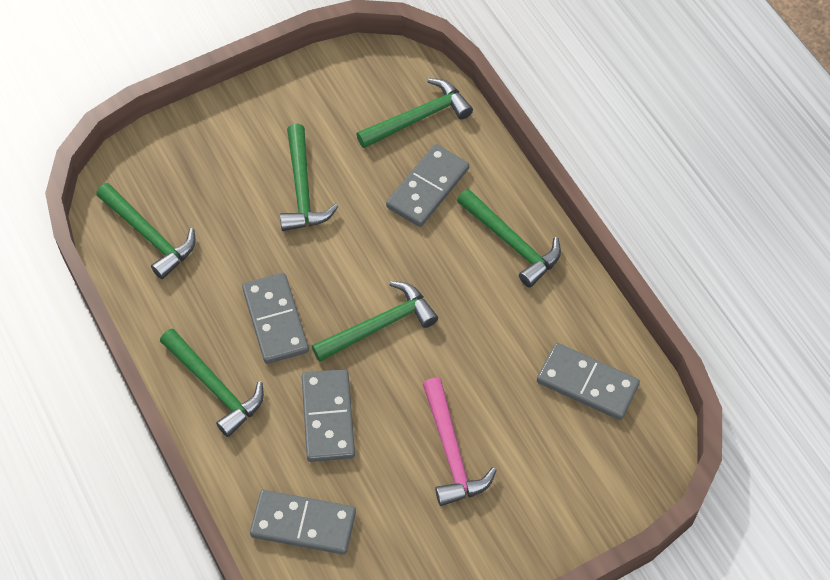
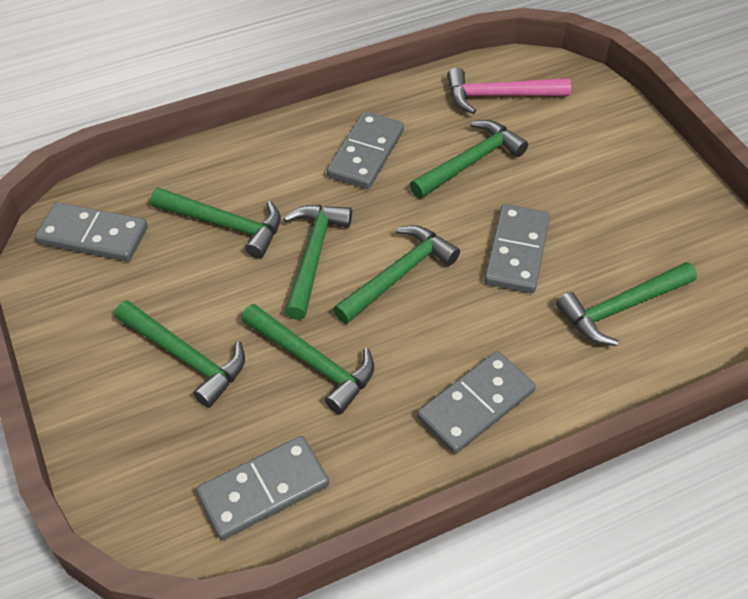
green hammer: [96,183,196,279] [160,328,264,437] [280,124,338,231] [312,281,438,362] [356,78,473,148] [457,189,561,287] = 6 -> [115,300,245,408] [150,188,281,259] [241,304,374,414] [284,205,352,320] [333,225,460,324] [410,120,528,198] [556,262,697,346] = 7

